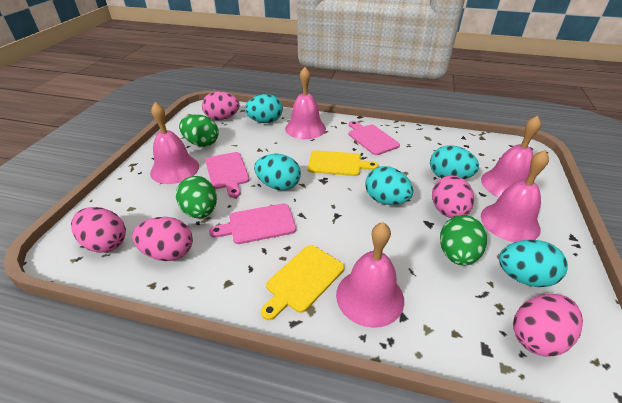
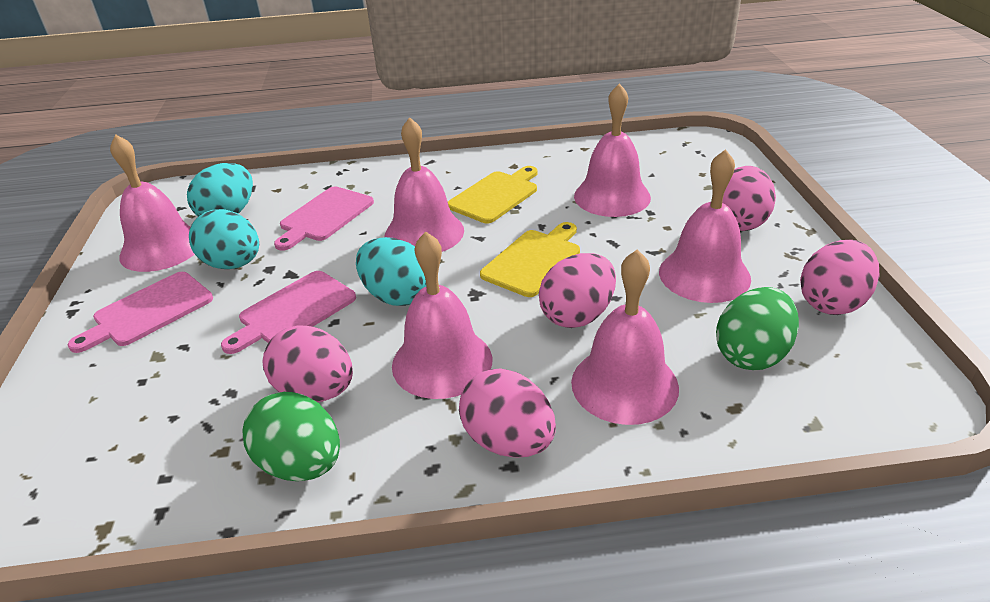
green egg: [176,176,217,218] [179,114,219,147] [440,215,487,266] = 3 -> [242,392,340,481] [716,287,799,371] = 2
pink bell: [150,102,199,184] [285,67,326,139] [336,222,404,328] [481,115,541,197] [481,150,549,242] = 5 -> [110,135,194,272] [385,117,464,252] [392,232,492,399] [571,250,679,425] [574,83,651,217] [659,149,751,303] = 6
turquoise egg: [245,94,283,123] [254,154,301,190] [365,166,413,205] [430,145,479,179] [499,239,568,287] = 5 -> [187,163,253,217] [189,209,259,269] [356,237,426,306] = 3

